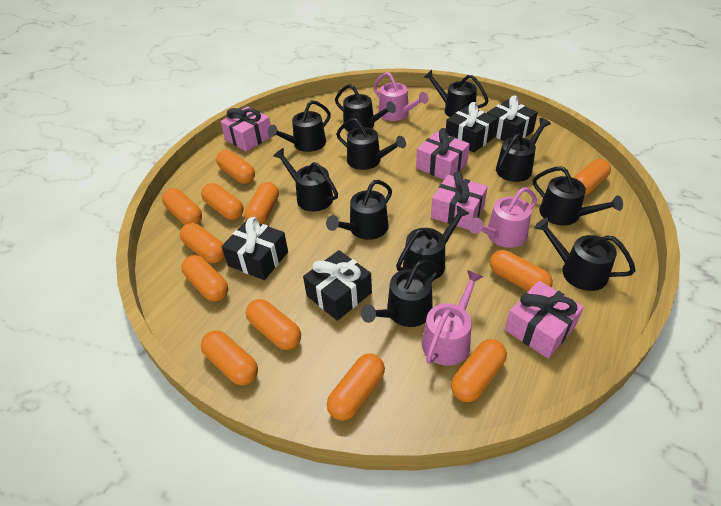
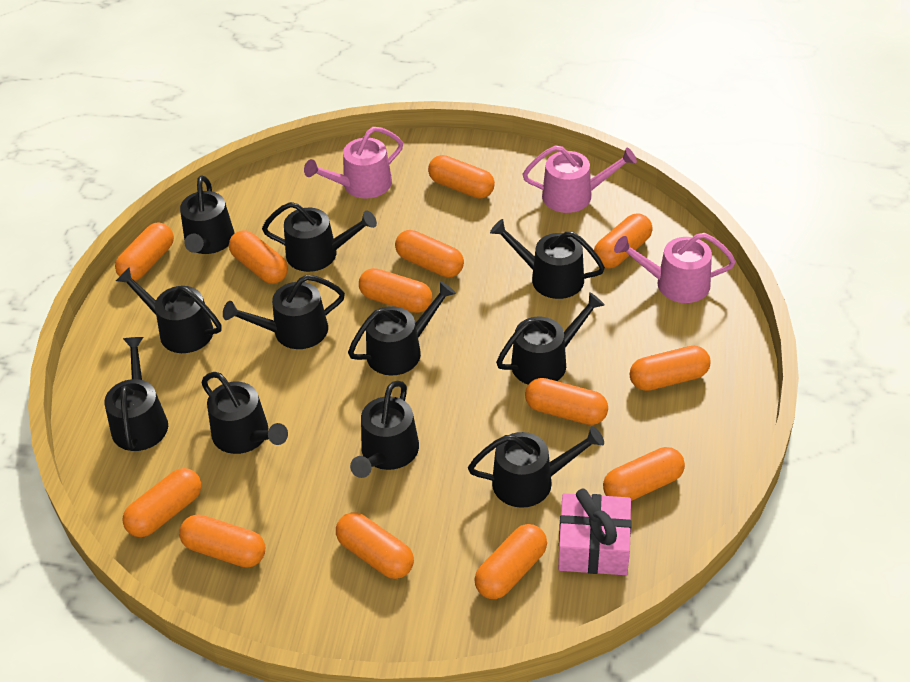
black gift: [222,217,288,280] [303,250,372,321] [446,102,497,152] [487,95,538,141] = 4 -> none = 0
orange capsule: [162,188,202,225] [180,223,225,263] [182,255,228,302] [201,183,244,220] [201,330,258,386] [216,150,255,184] [244,182,279,224] [246,299,301,350] [327,354,385,421] [451,339,507,402] [490,250,553,291] [573,159,611,196] = 12 -> [115,222,174,281] [122,468,201,537] [179,514,265,568] [229,230,288,284] [336,512,414,579] [359,268,432,313] [395,230,464,277] [428,155,495,199] [474,524,547,599] [525,378,608,425] [594,213,653,269] [603,447,685,501] [630,346,710,391] = 13
pink gift: [220,106,271,152] [416,128,470,180] [431,172,488,230] [505,281,584,358] = 4 -> [558,489,632,575] = 1

